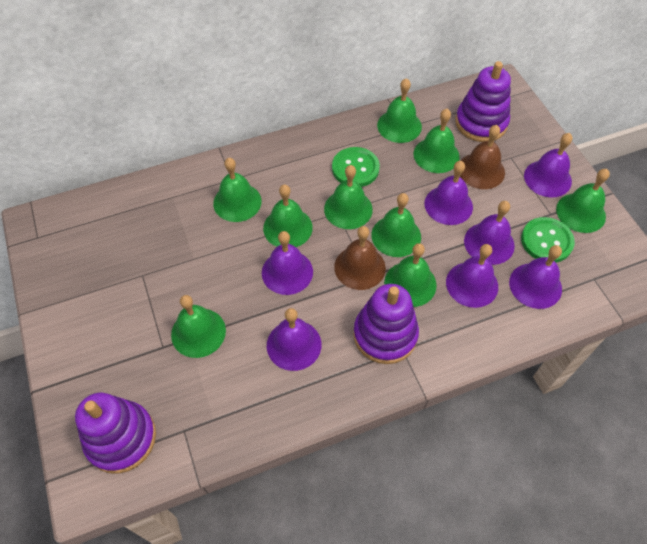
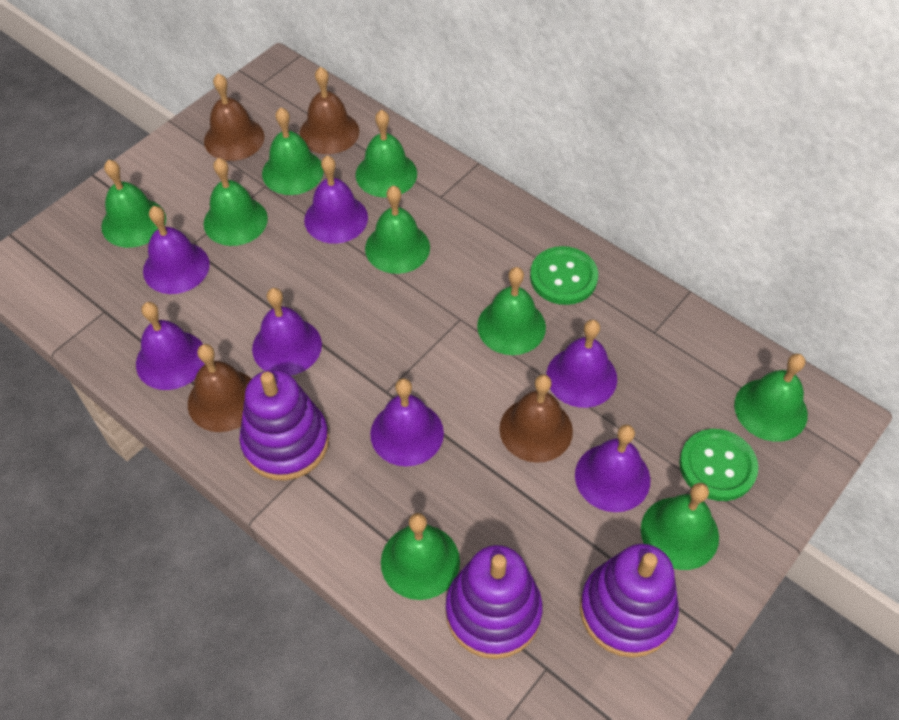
brown bell: [334,226,386,290] [460,125,505,189] = 2 -> [188,344,251,432] [204,74,264,161] [300,67,359,154] [499,374,573,463] = 4

